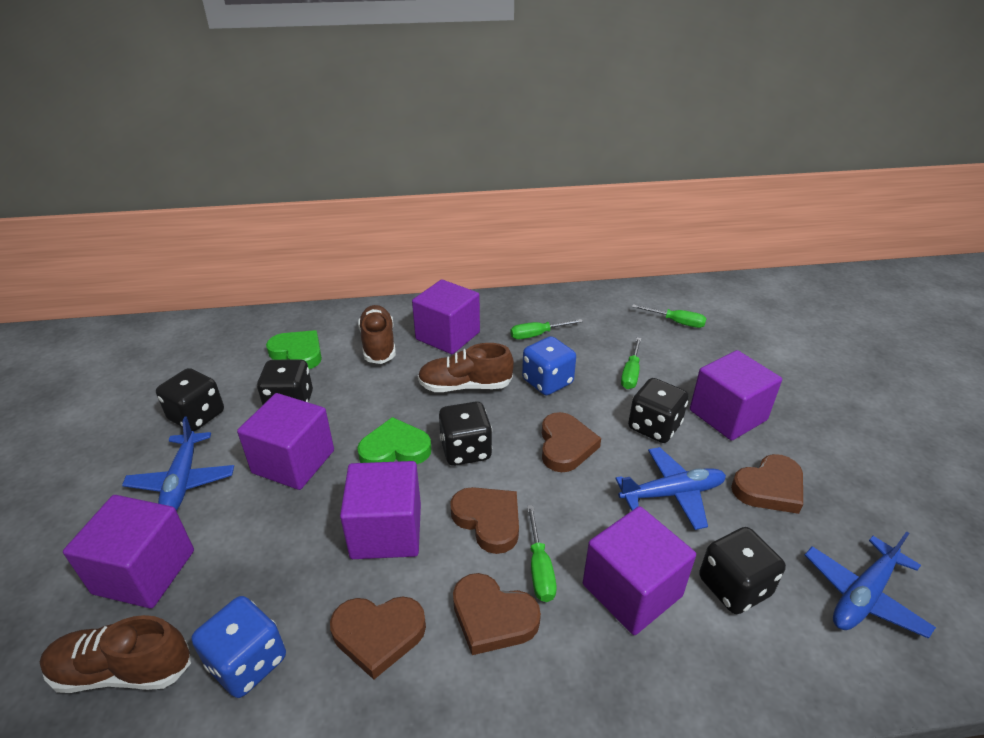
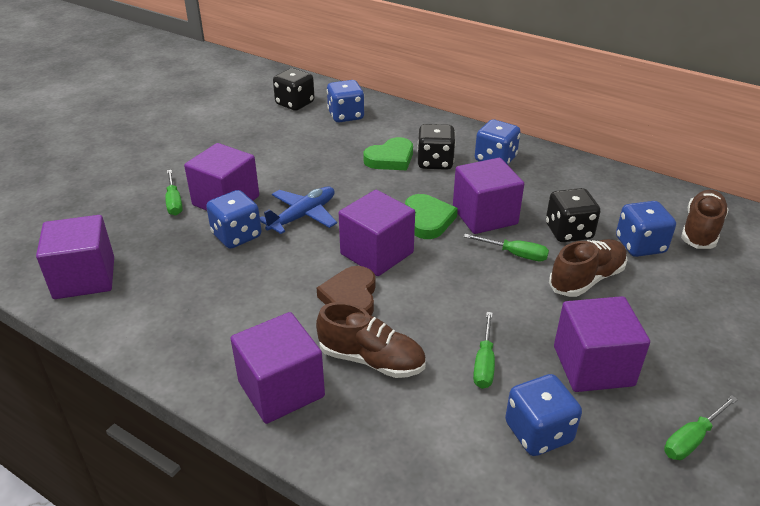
black dice: [156,368,224,431] [257,359,313,405] [439,402,492,466] [628,378,689,443] [699,527,786,614] = 5 -> [273,68,315,111] [417,124,456,170] [546,188,600,242] = 3
blue dice: [192,596,286,698] [522,336,576,395] = 2 -> [206,190,261,249] [327,80,364,122] [475,119,521,165] [505,374,582,456] [616,201,676,257] = 5
blue plane: [122,416,234,511] [615,447,726,530] [805,531,936,639] = 3 -> [260,186,337,234] = 1
brown heart: [330,596,426,680] [450,487,519,554] [453,573,541,655] [542,412,601,472] [731,454,803,514] = 5 -> [317,266,376,316] = 1

